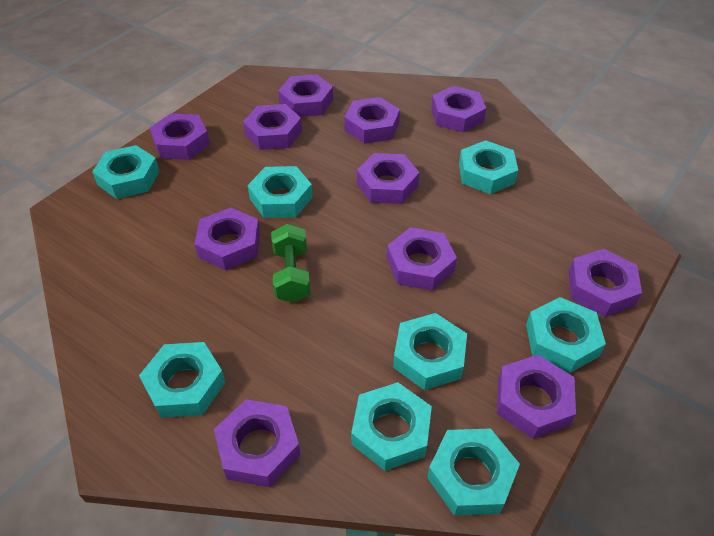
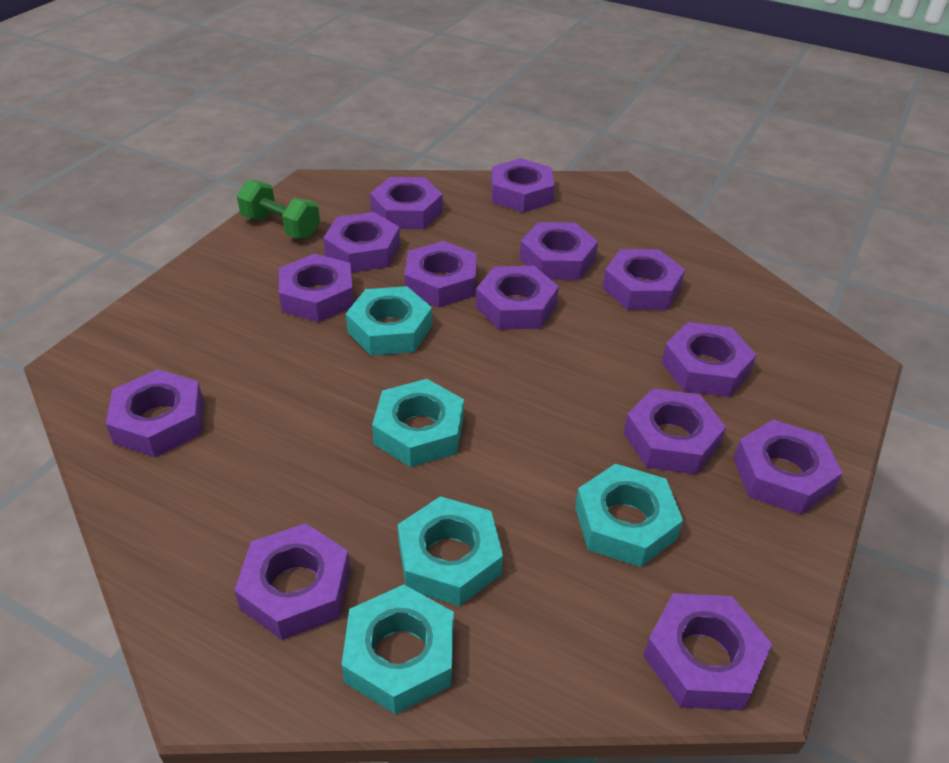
purple nut: [150,113,210,160] [194,208,260,270] [214,399,301,487] [243,104,302,150] [278,74,333,117] [344,97,400,144] [357,153,420,204] [387,227,457,291] [431,86,486,132] [497,355,576,439] [569,249,642,317] = 11 -> [106,369,204,457] [234,523,350,640] [279,254,354,322] [323,212,400,273] [370,177,443,229] [404,241,477,308] [476,266,559,330] [491,158,554,213] [520,222,598,280] [603,249,685,310] [623,388,726,474] [643,593,772,711] [661,322,756,397] [733,420,843,515] = 14
turquoise nut: [92,145,160,199] [139,342,226,418] [247,166,313,218] [351,382,432,471] [393,313,467,390] [427,429,520,516] [459,140,518,194] [526,297,606,373] = 8 -> [342,585,454,714] [346,286,432,356] [372,379,464,467] [398,496,503,606] [575,464,683,567] = 5

